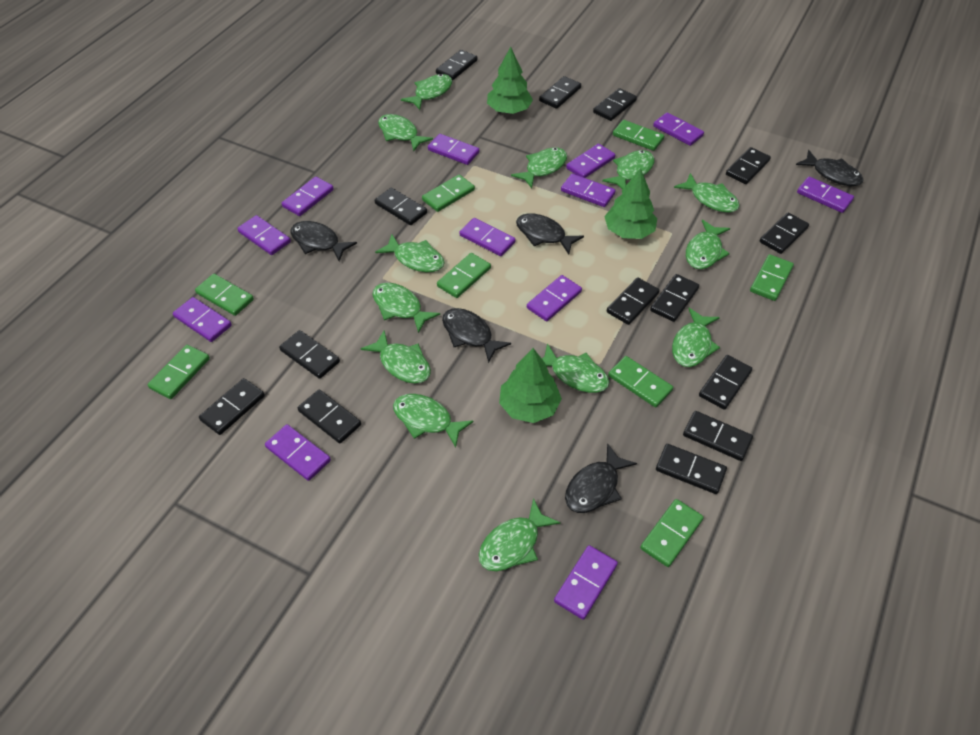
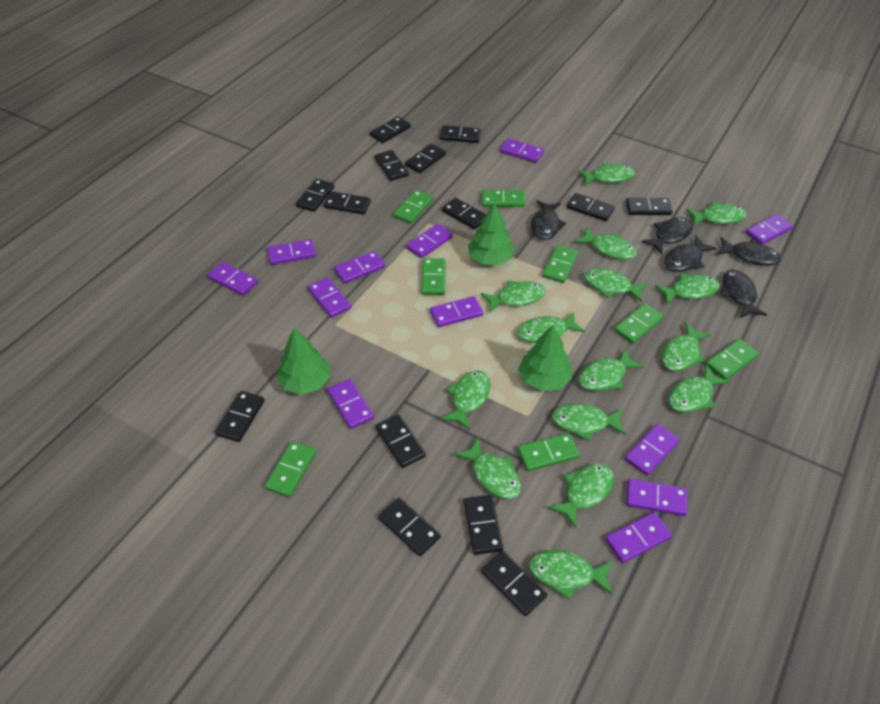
green fish: [361,331,431,384] [372,283,440,333] [375,234,444,272] [378,114,433,151] [393,394,474,448] [401,74,452,110] [479,498,561,571] [511,147,567,188] [542,343,610,393] [602,150,654,190] [672,308,720,367] [674,173,740,213] [686,220,730,269] = 13 -> [441,370,491,430] [454,437,521,499] [481,280,546,313] [517,312,585,343] [529,550,613,599] [548,464,614,529] [552,404,626,441] [575,227,637,260] [578,163,635,186] [579,348,644,391] [584,268,649,302] [655,273,720,305] [662,322,712,371] [668,364,730,413] [686,202,747,226] = 15

